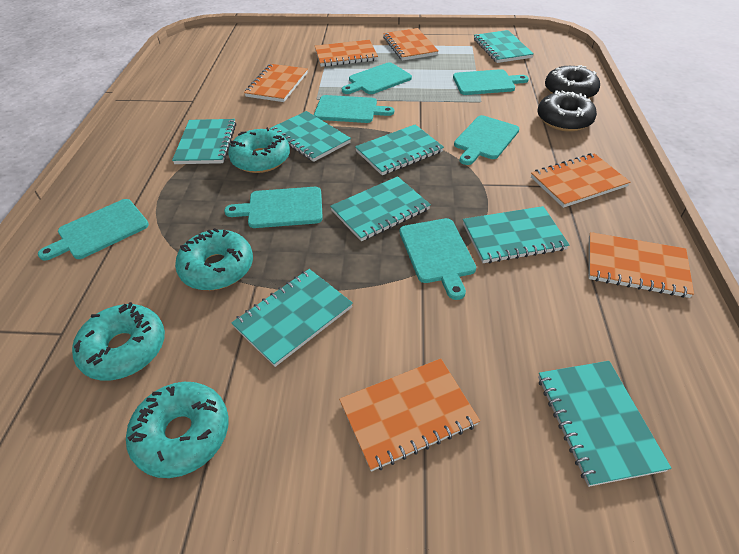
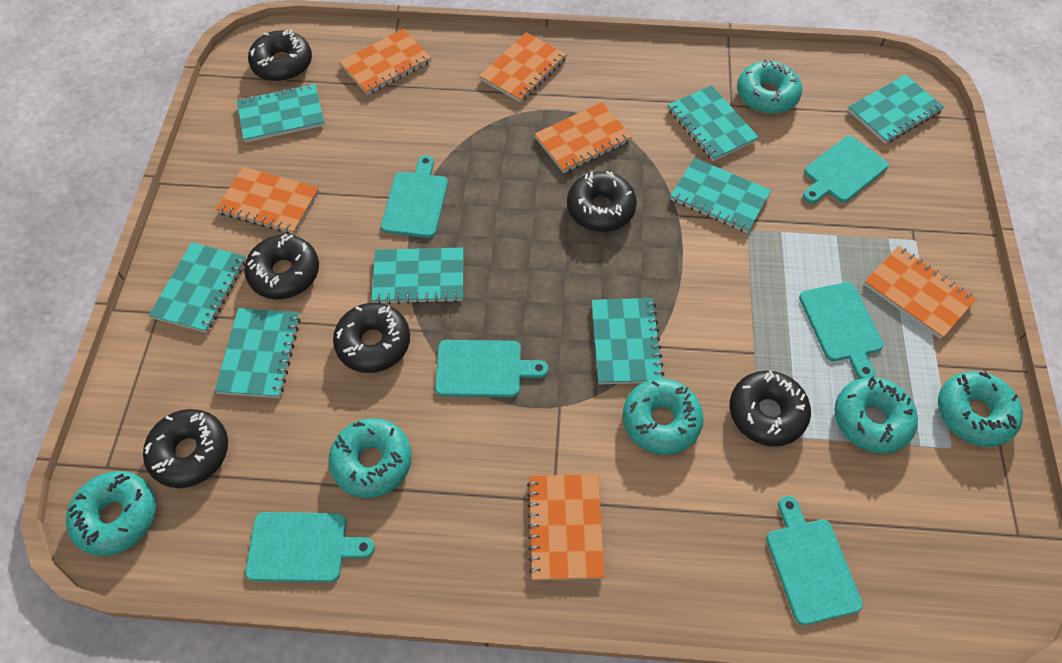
black donut: [538,90,597,131] [545,65,600,99] = 2 -> [143,409,228,488] [244,234,319,299] [248,30,312,82] [333,303,410,373] [567,171,637,232] [730,370,811,446] = 6
turquoise cutting board: [38,199,149,261] [224,187,323,228] [314,95,394,123] [342,62,412,94] [400,218,476,300] [453,69,529,95] [454,115,520,165] = 7 -> [245,512,375,583] [381,155,448,238] [435,340,548,397] [766,496,863,625] [799,282,884,379] [803,136,889,203] = 6
turquoise donut: [72,302,165,380] [126,382,229,478] [175,228,253,290] [228,127,290,173] = 4 -> [66,471,156,556] [329,418,412,498] [623,379,704,455] [737,59,802,114] [834,377,918,454] [938,371,1023,447] = 6

